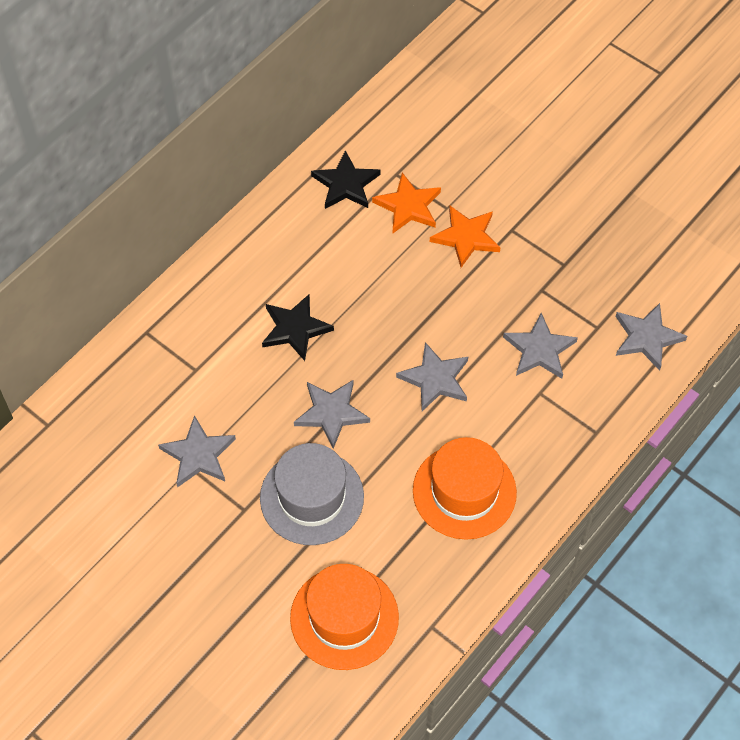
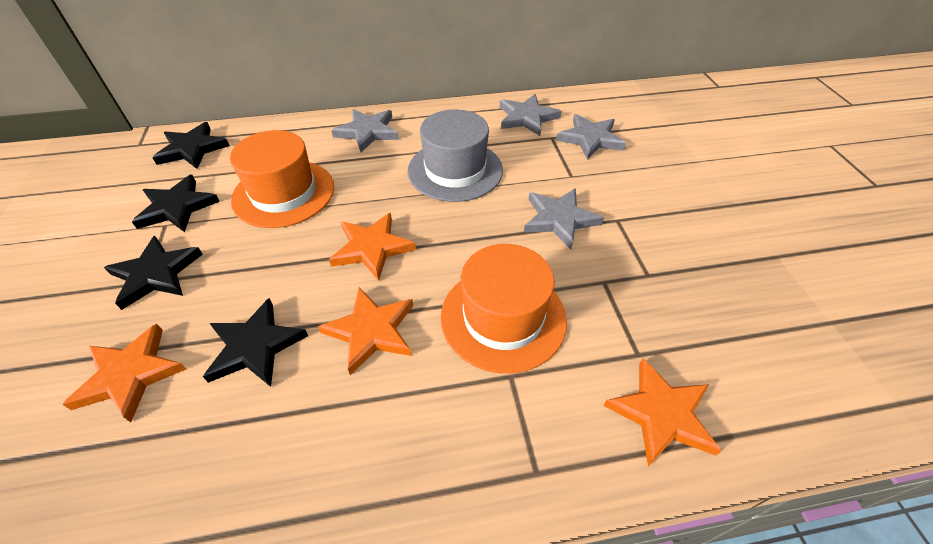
black star: [262,294,334,361] [311,150,380,209] = 2 -> [104,236,203,310] [132,175,220,232] [152,122,230,169] [203,298,308,387] = 4
grey star: [158,415,236,488] [294,380,370,449] [396,342,468,411] [503,313,578,379] [616,303,687,371] = 5 -> [331,109,399,153] [500,94,562,136] [524,188,604,249] [556,114,626,160] = 4
orange star: [372,173,441,233] [430,206,501,268] = 2 -> [62,324,186,422] [318,287,413,375] [329,213,416,281] [604,358,722,467] = 4

